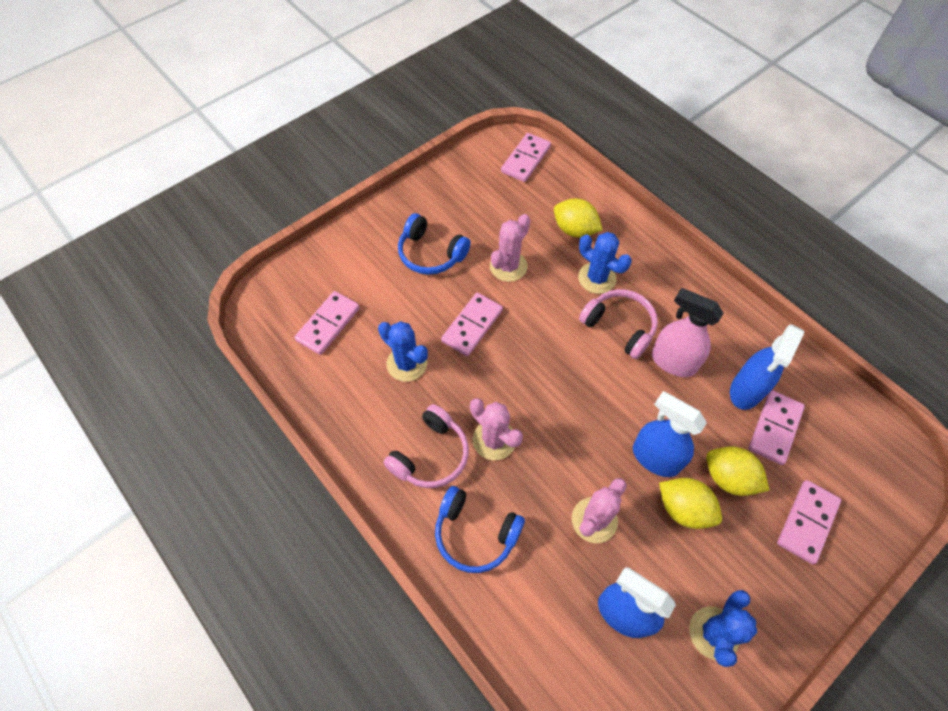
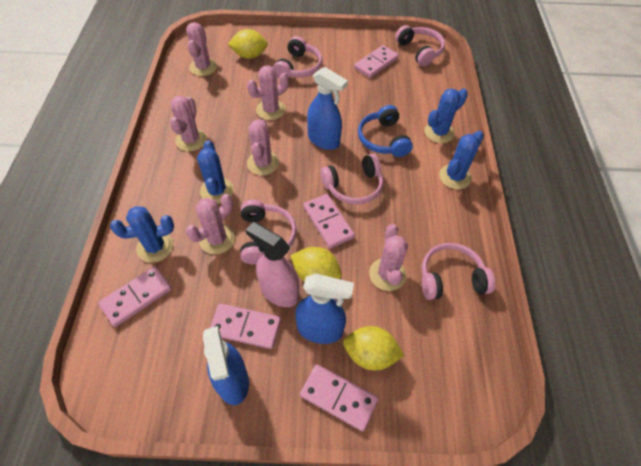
blue cactus: [378,321,428,382] [578,232,632,294] [689,590,757,667] = 3 -> [110,206,174,263] [197,140,234,204] [425,88,468,143] [439,131,484,189] = 4
blue headphones: [398,213,471,275] [435,486,525,573] = 2 -> [358,105,413,157] = 1
pink cactus: [470,398,523,461] [490,214,530,282] [572,478,627,543] = 3 -> [170,96,207,151] [186,22,217,76] [186,194,235,254] [247,65,289,120] [247,119,279,175] [369,224,408,291] = 6
pink headphones: [383,404,469,488] [579,289,658,359] = 2 -> [240,200,297,264] [273,36,323,78] [320,154,383,204] [395,25,445,66] [422,243,495,300] = 5

